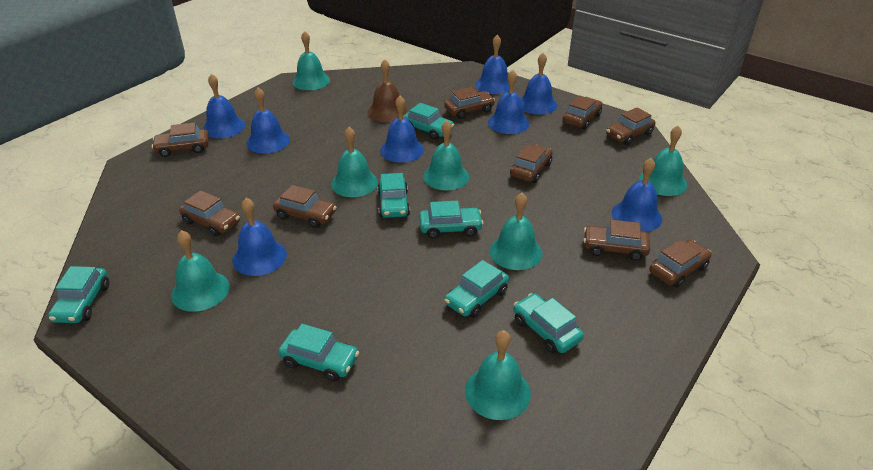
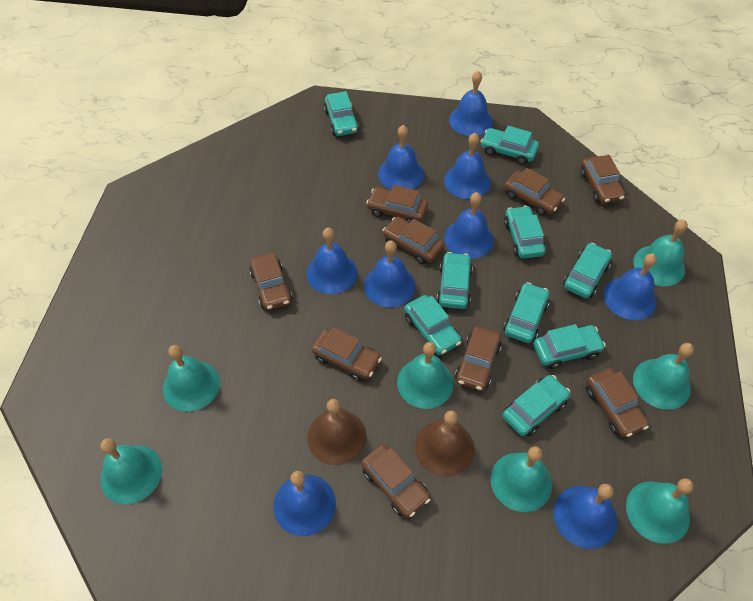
blue bell: [203,74,245,138] [232,198,287,276] [246,87,290,153] [380,96,424,163] [475,35,509,94] [488,70,529,134] [521,53,557,115] [612,158,662,232] = 8 -> [274,471,336,536] [306,228,358,294] [364,241,416,308] [378,125,424,190] [444,133,491,199] [444,192,494,259] [449,71,493,136] [553,484,617,549] [603,253,657,320] = 9
brown bell: [367,60,408,122] = 1 -> [308,399,367,465] [415,411,475,477] = 2
turquoise car: [48,266,109,323] [278,324,359,381] [378,173,410,218] [403,103,454,140] [419,201,483,239] [445,260,509,318] [514,293,584,354] = 7 -> [324,91,359,136] [404,295,461,355] [437,252,473,309] [481,126,539,165] [503,375,570,436] [504,206,546,259] [504,282,550,343] [533,324,606,369] [563,243,612,298] = 9

